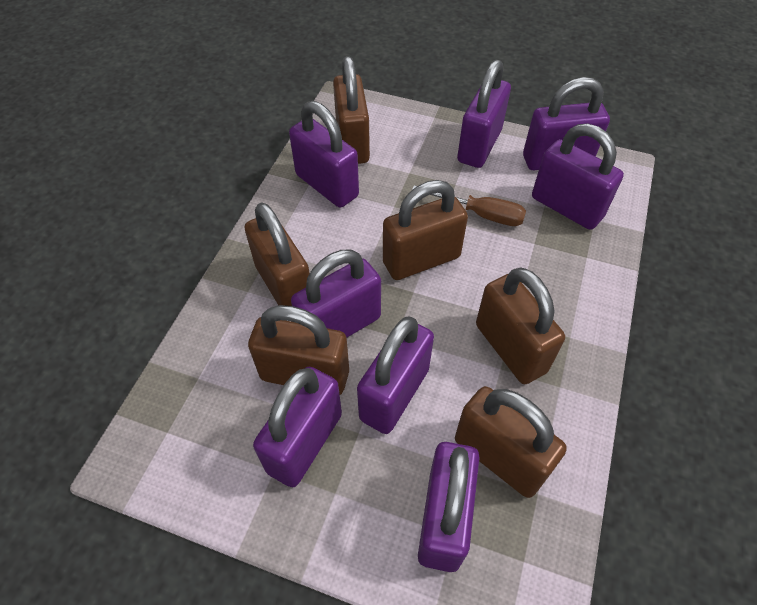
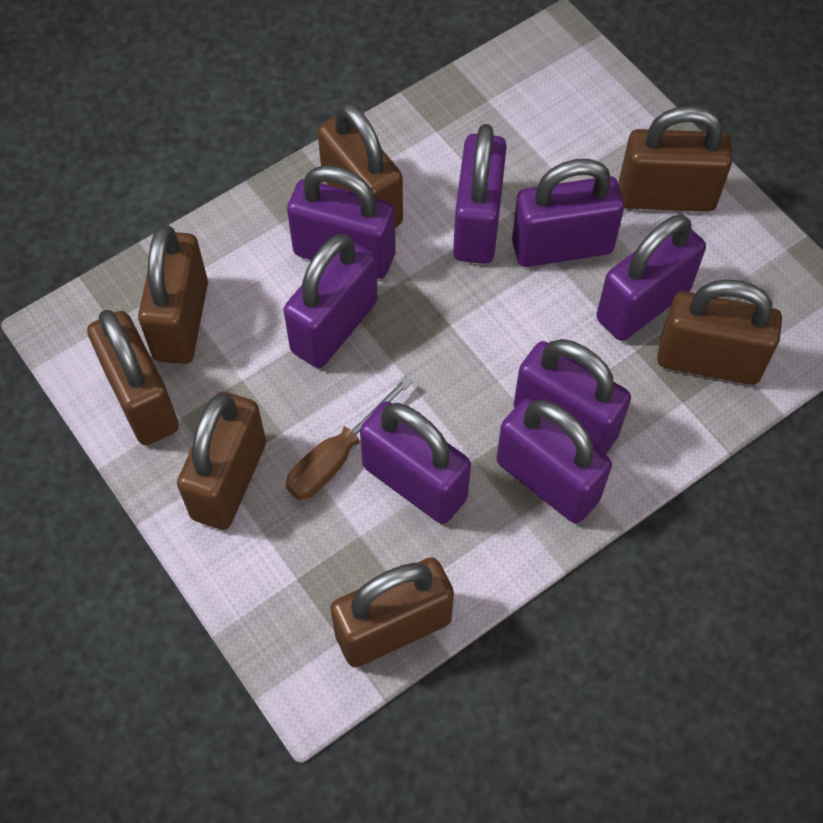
brown padlock: [244,202,310,306] [248,305,349,395] [333,56,370,164] [383,180,468,280] [455,386,567,498] [476,268,565,384] = 6 -> [87,310,179,445] [138,225,208,364] [177,392,266,530] [318,102,403,228] [330,557,454,667] [619,106,732,212] [657,279,782,385] = 7

